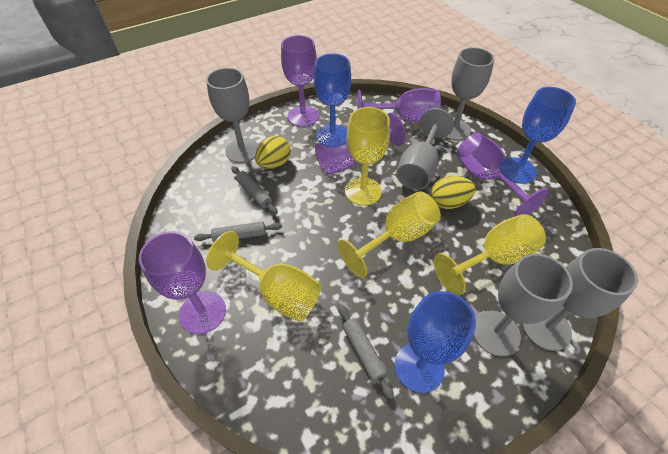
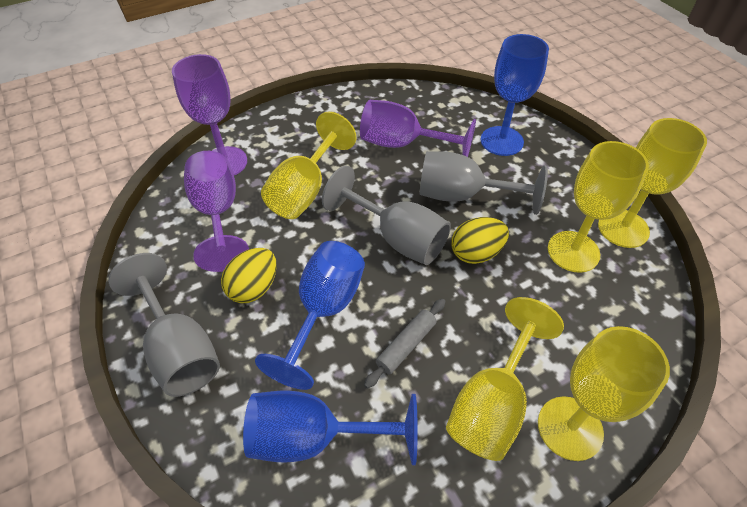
grey goblet: [206,68,259,163] [396,108,454,190] [445,47,494,140] [473,254,573,356] [522,248,638,351] = 5 -> [108,253,220,397] [322,166,451,265] [420,151,548,215] = 3
grey rolling pin: [194,221,282,242] [231,166,278,215] [338,305,394,400] = 3 -> [364,299,446,388] = 1
purple goblet: [139,231,226,334] [281,35,319,127] [315,112,406,175] [357,88,441,122] [456,132,549,217] = 5 -> [172,54,247,175] [184,151,249,272] [360,100,476,157] = 3
yellow goblet: [206,231,321,322] [338,192,441,278] [345,107,390,206] [434,214,546,295] = 4 -> [261,112,356,219] [446,297,564,461] [538,326,670,461] [548,141,649,273] [598,118,707,248] = 5

